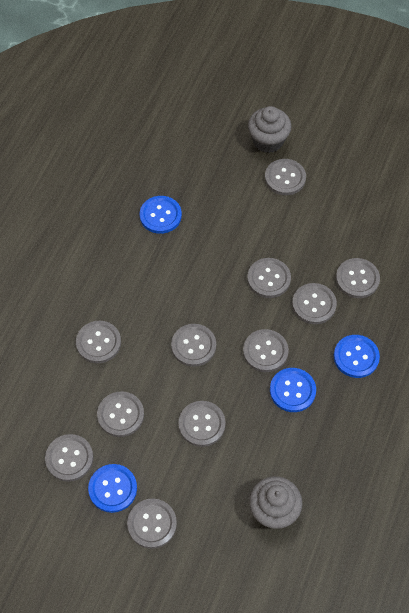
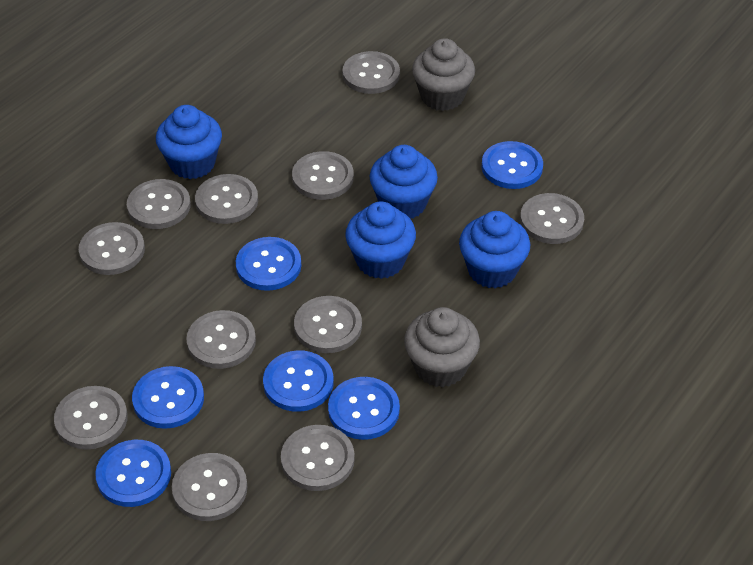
blue button: [88,464,137,513] [140,196,182,234] [270,368,316,412] [334,335,380,378] = 4 -> [95,440,171,507] [132,366,204,429] [236,237,301,291] [263,350,334,412] [328,377,400,440] [481,141,543,189] = 6
blue cupcake: none = 0 -> [156,105,222,179] [345,201,416,279] [370,145,438,219] [459,211,530,288] = 4

